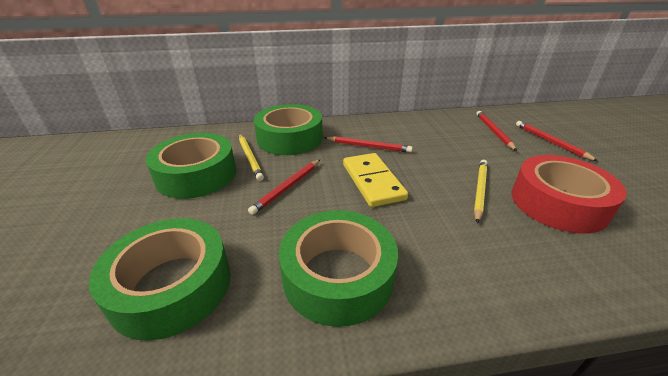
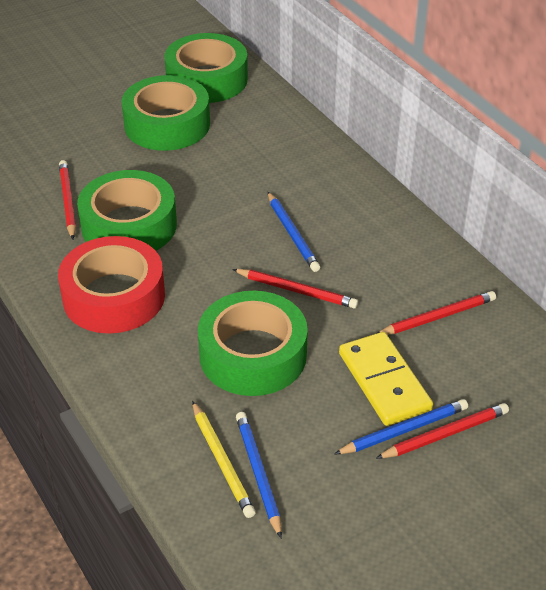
blue pencil: none = 0 -> [236,412,282,538] [268,192,320,272] [335,399,468,454] = 3
yellow pencil: [239,134,264,181] [474,160,487,223] = 2 -> [192,401,256,518] = 1

